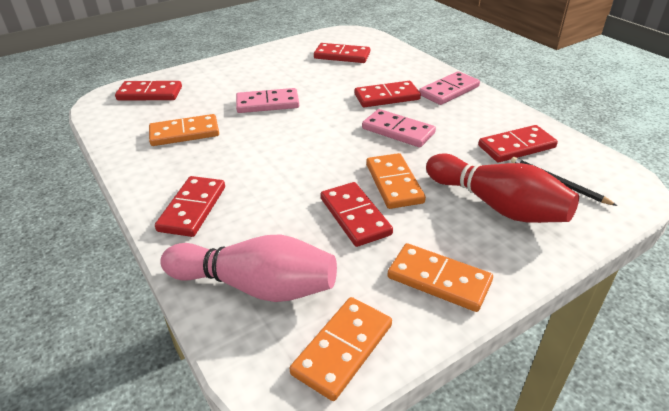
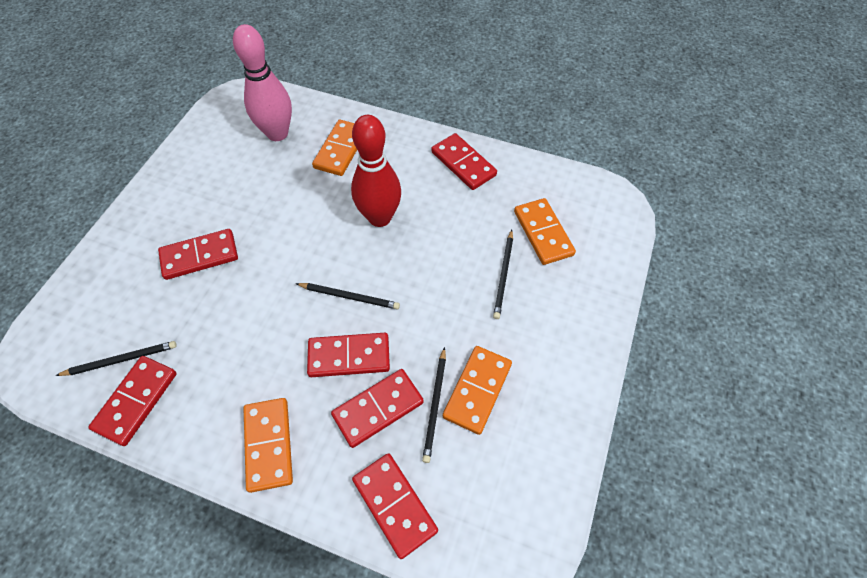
black pencil: [511,157,617,206] = 1 -> [55,341,177,376] [296,283,400,309] [422,347,446,463] [493,230,513,319] = 4
pink domino: [236,88,299,113] [362,109,436,147] [419,71,480,105] = 3 -> none = 0

